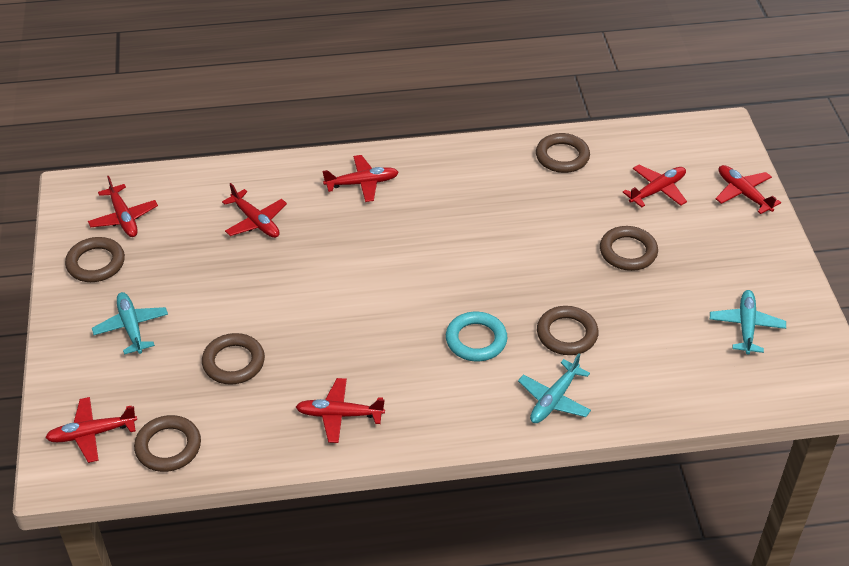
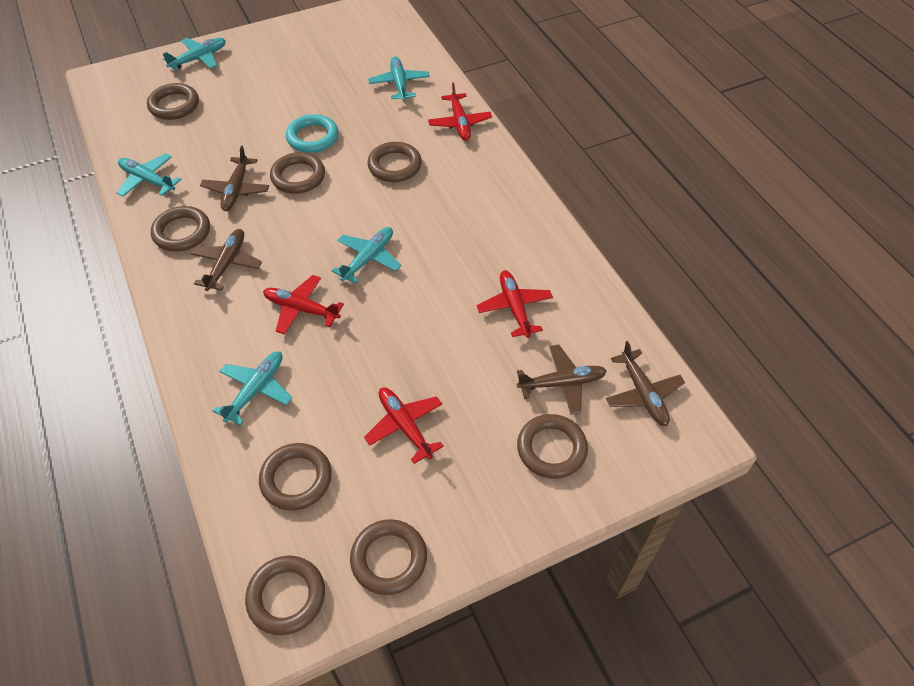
brown plane: none = 0 -> [190,229,262,291] [200,145,269,211] [517,345,607,415] [606,341,685,426] = 4
brown ring: [65,237,125,282] [134,415,201,472] [202,333,265,385] [536,133,590,173] [537,306,599,355] [600,226,658,271] = 6 -> [147,83,199,120] [151,206,210,252] [245,556,325,635] [259,443,332,511] [270,152,325,194] [350,519,427,595] [367,142,422,182] [517,414,588,479] = 8
red plane: [45,397,137,463] [88,176,158,237] [222,183,287,238] [296,378,385,443] [323,155,399,202] [623,165,687,207] [715,165,781,214] = 7 -> [263,275,344,335] [364,387,444,464] [428,82,492,141] [477,270,553,338] = 4
turquoise plane: [92,292,168,355] [518,353,591,423] [710,290,786,355] = 3 -> [117,153,182,197] [163,38,226,70] [213,351,292,425] [332,227,401,284] [368,56,430,101] = 5

